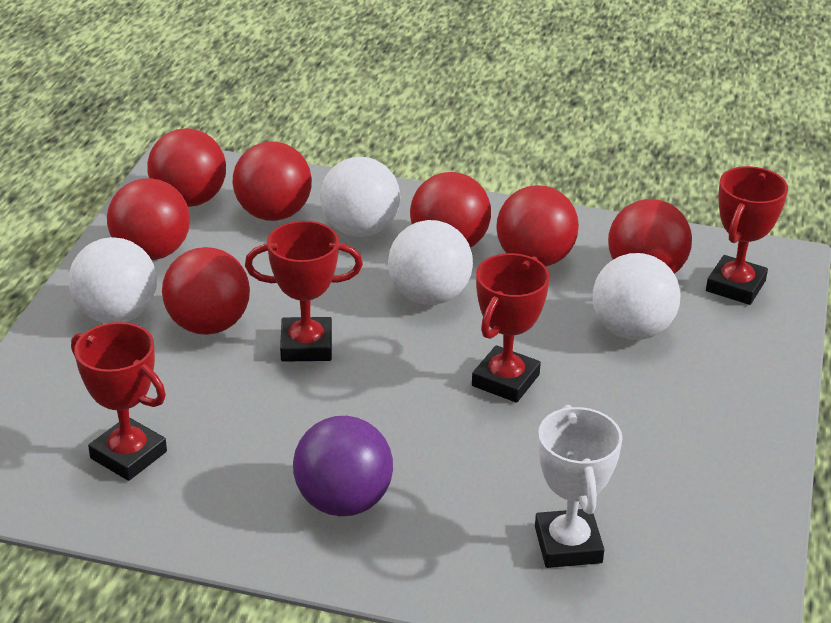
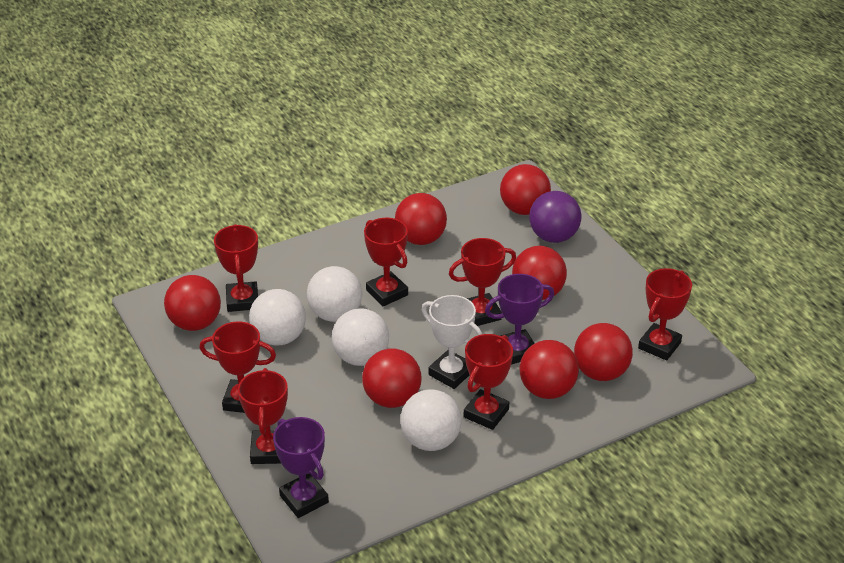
purple trophy: none = 0 -> [273,417,329,518] [485,274,554,365] = 2
red trophy: [71,322,167,481] [245,221,363,362] [472,253,550,403] [706,166,788,305] = 4 -> [199,321,276,413] [214,224,258,312] [238,368,288,464] [364,218,408,306] [449,238,516,326] [464,334,513,430] [638,268,692,360] = 7

